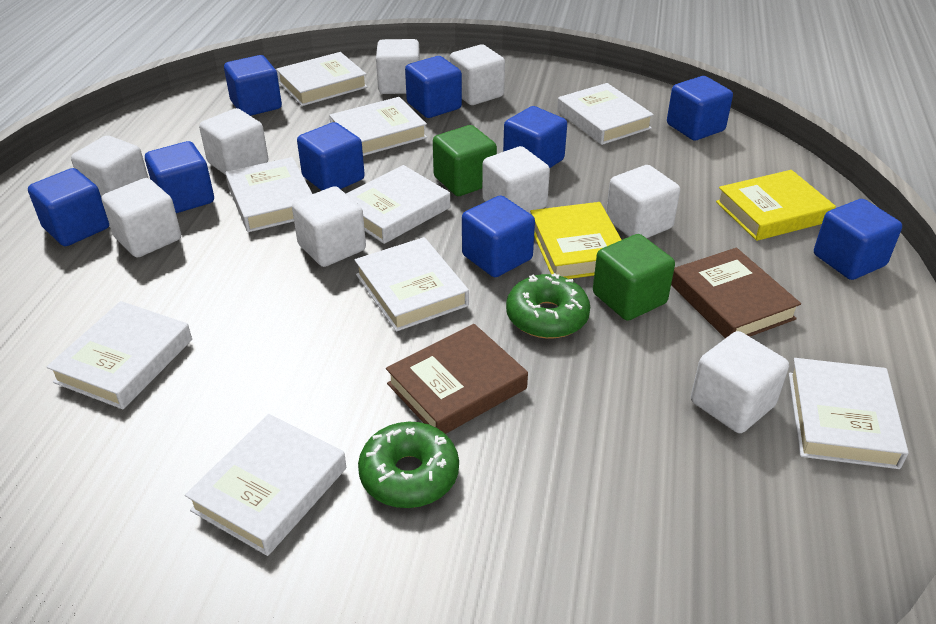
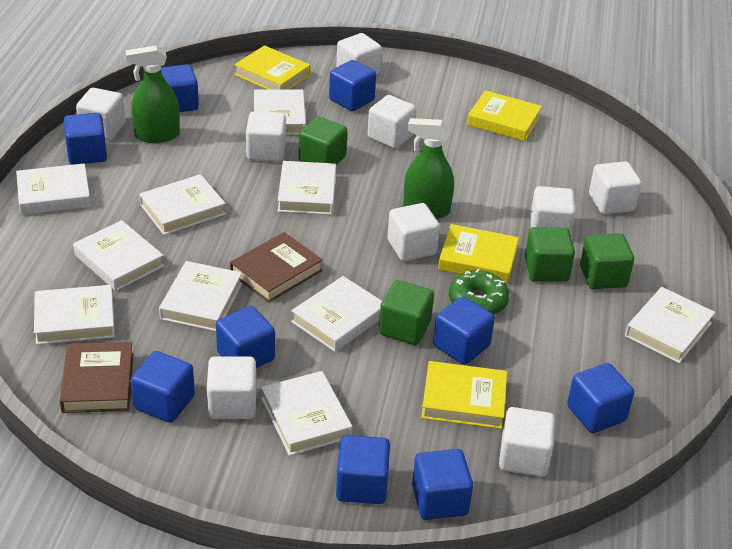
green cube: [433,125,497,196] [593,234,675,321] = 2 -> [299,117,348,165] [379,280,434,345] [525,227,575,282] [580,233,634,289] = 4
green donut: [358,422,459,508] [506,273,590,339] = 2 -> [449,269,509,315] = 1
green spray bottle: none = 0 -> [126,45,180,143] [403,118,454,219] = 2
white book: [47,301,192,409] [185,414,346,556] [225,157,312,232] [276,52,367,106] [329,97,427,156] [346,165,450,244] [355,237,469,332] [557,83,654,145] [789,358,908,469] = 9 -> [16,163,91,215] [34,285,115,345] [73,220,164,291] [139,174,226,235] [159,261,242,331] [254,90,306,135] [261,371,353,456] [278,161,336,215] [291,276,382,352] [625,287,715,363] = 10
yellow book: [530,202,622,279] [716,170,836,241] = 2 -> [234,45,310,90] [421,361,507,429] [438,224,519,284] [467,90,542,141] = 4

